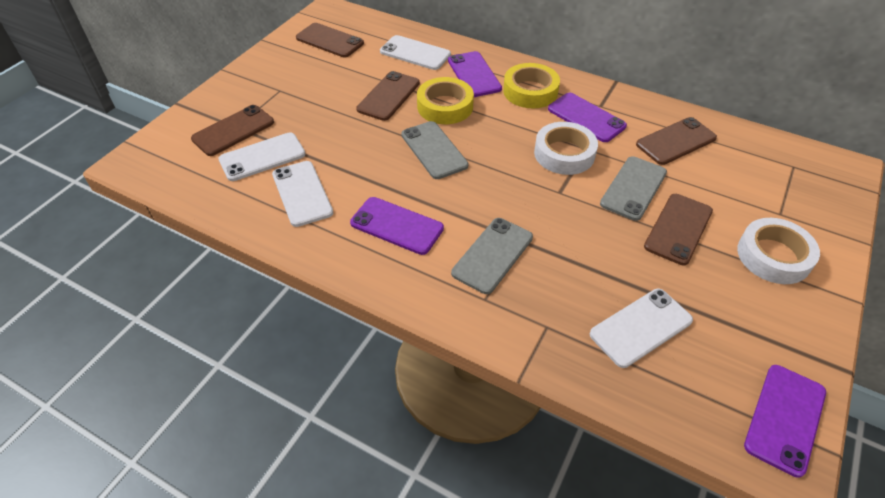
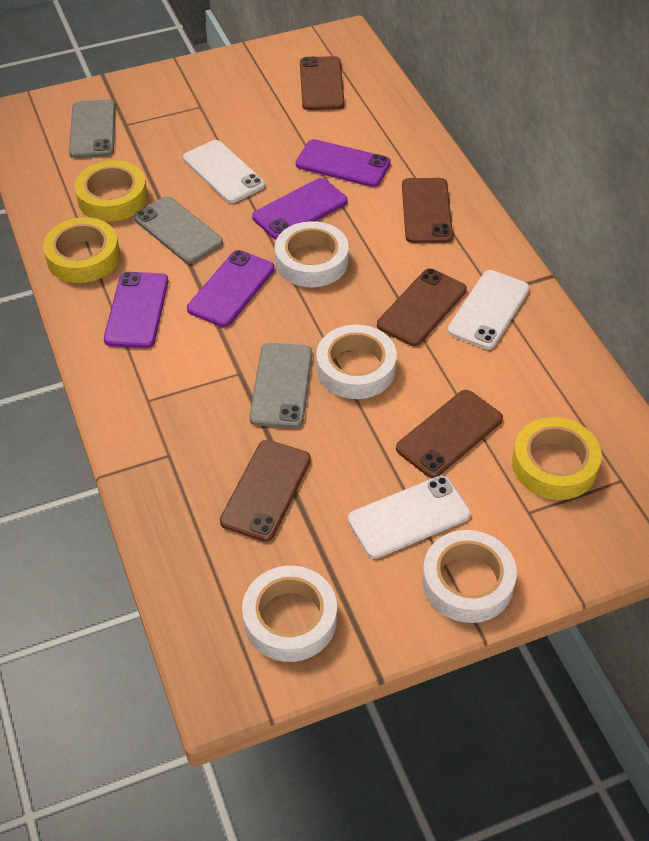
white phone: [218,132,305,181] [272,161,333,227] [380,35,451,70] [590,289,693,368] = 4 -> [183,140,265,203] [348,475,471,559] [448,270,530,350] = 3
white tape: [534,122,598,175] [737,218,820,284] = 2 -> [242,566,337,662] [275,221,349,287] [316,324,397,399] [422,530,517,623] = 4
yellow tape: [417,77,474,124] [503,63,560,108] = 2 -> [43,217,120,283] [74,160,148,222] [512,417,602,500] = 3

